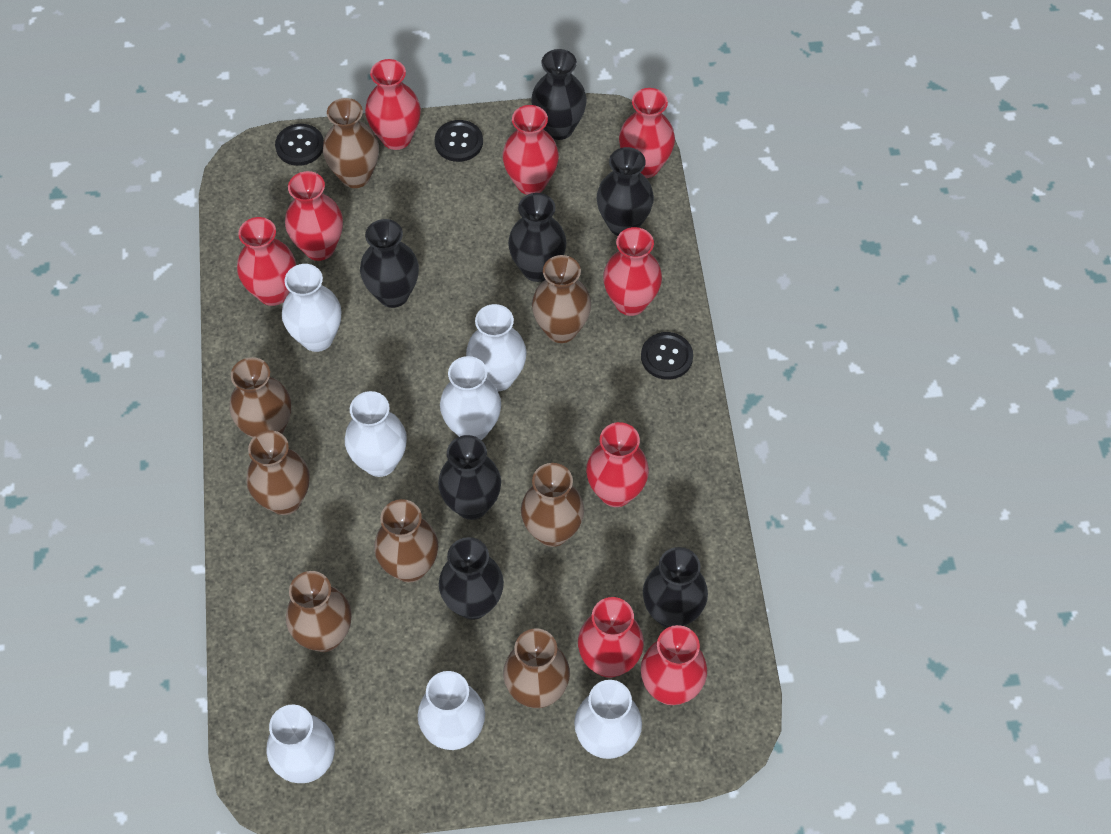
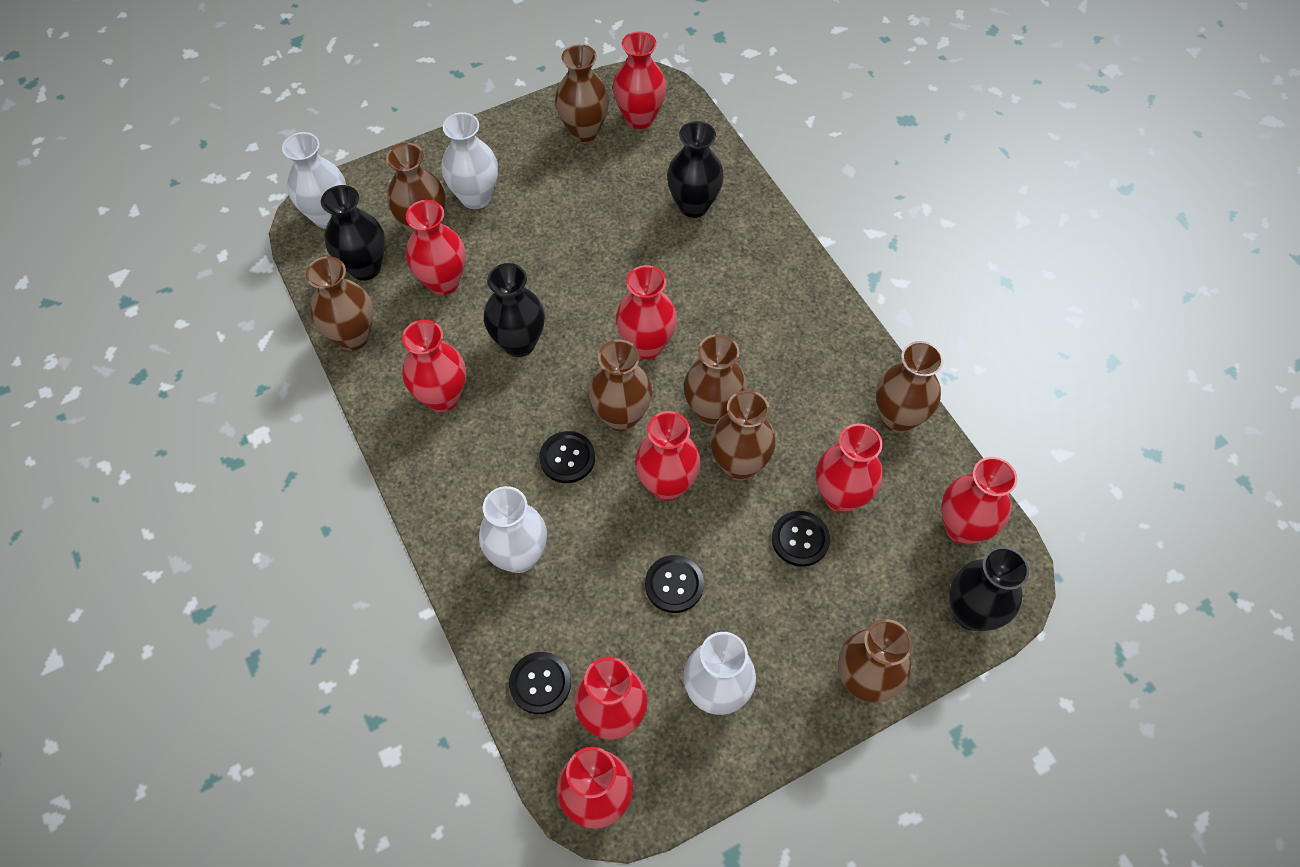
black button: [275,124,324,166] [435,120,483,162] [641,332,693,380] = 3 -> [509,652,571,714] [539,431,595,483] [645,555,704,613] [772,511,830,567] = 4
black vase: [360,219,419,308] [438,435,501,520] [439,537,504,620] [508,193,567,282] [531,49,587,140] [597,147,654,236] [643,547,708,628] = 7 -> [321,185,385,281] [484,263,545,357] [667,121,724,218] [949,547,1029,631] = 4
white vase: [266,705,335,783] [282,264,341,352] [345,391,407,477] [418,671,485,750] [440,356,501,440] [466,304,527,391] [574,680,642,759] = 7 -> [282,132,346,229] [441,112,498,209] [479,486,547,573] [683,632,756,715] = 4

